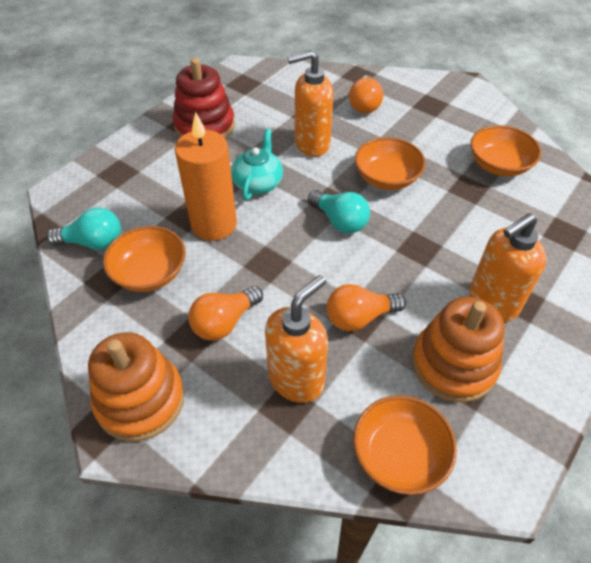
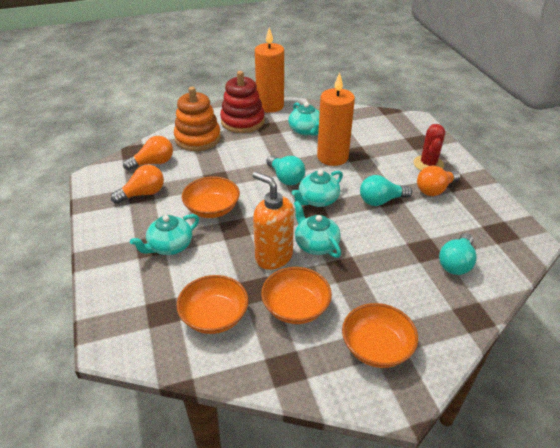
orange candle: [175,112,237,241] = 1 -> [255,27,284,113] [317,72,355,166] = 2
orange soap dispenser: [265,275,328,403] [287,50,333,157] [469,213,547,322] = 3 -> [252,171,294,270] = 1
orange stacking toy: [88,332,184,442] [412,297,505,402] = 2 -> [174,87,221,151] = 1
red cactus: none = 0 -> [414,124,445,170] = 1
turquoise light bulb: [47,208,121,250] [308,190,370,234] = 2 -> [266,155,305,185] [360,175,412,206] [439,233,477,275] = 3
turquoise teapot: [231,129,283,200] = 1 -> [130,214,199,255] [288,102,320,136] [292,170,343,207] [294,201,341,258] = 4

